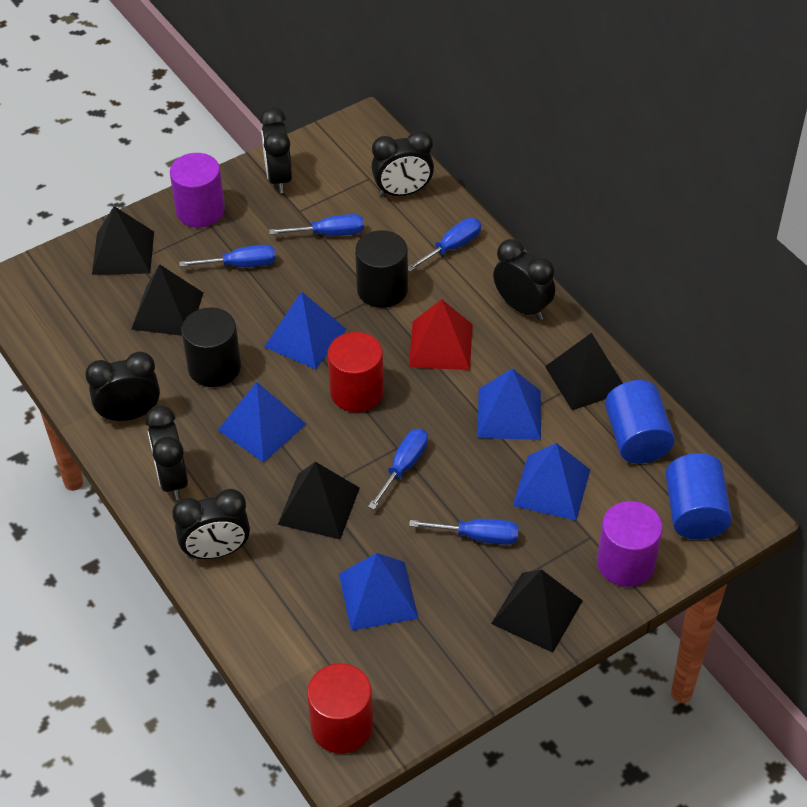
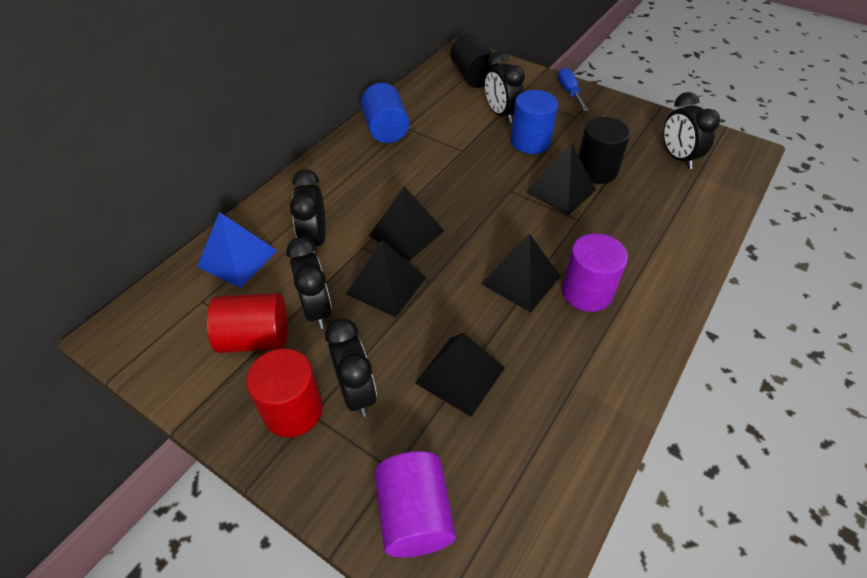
black clock: [85,352,160,422] [145,405,188,500] [172,489,250,559] [260,107,292,193] [371,130,434,197] [493,239,555,320] = 6 -> [286,237,332,329] [290,169,326,255] [325,318,377,417] [485,51,525,123] [663,92,720,169] = 5
blue pyramid: [218,382,306,463] [264,291,346,369] [339,553,418,631] [478,368,541,440] [513,443,590,521] = 5 -> [197,212,277,288] = 1
blue screwdriver: [179,245,276,267] [269,214,364,236] [368,429,428,510] [408,218,481,272] [409,519,519,545] = 5 -> [558,68,589,111] = 1
red pyramid: [409,299,472,370] = 1 -> none = 0

